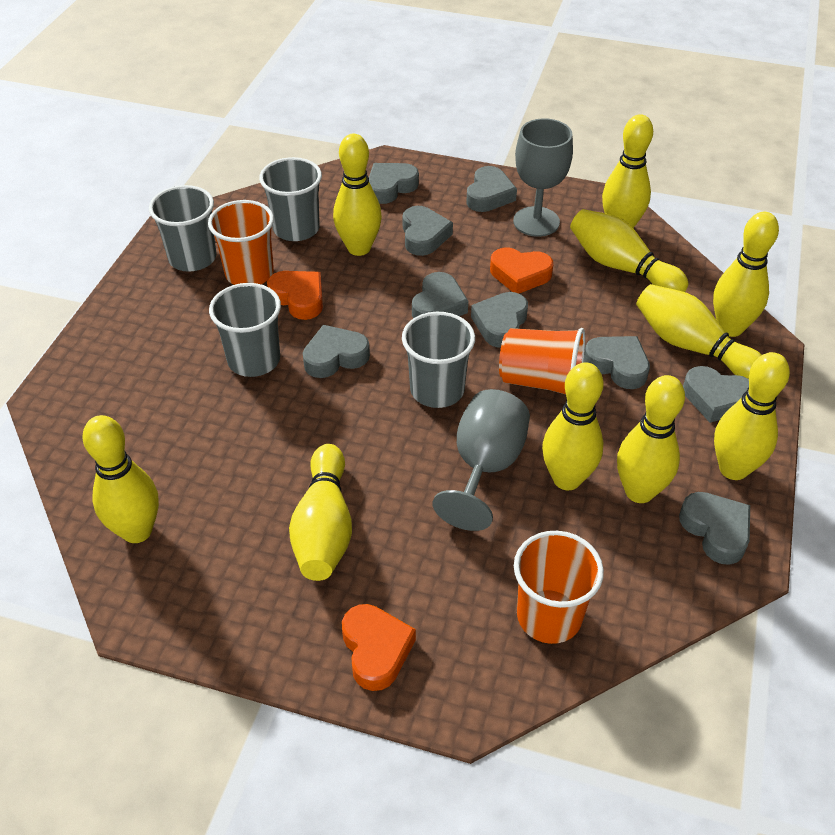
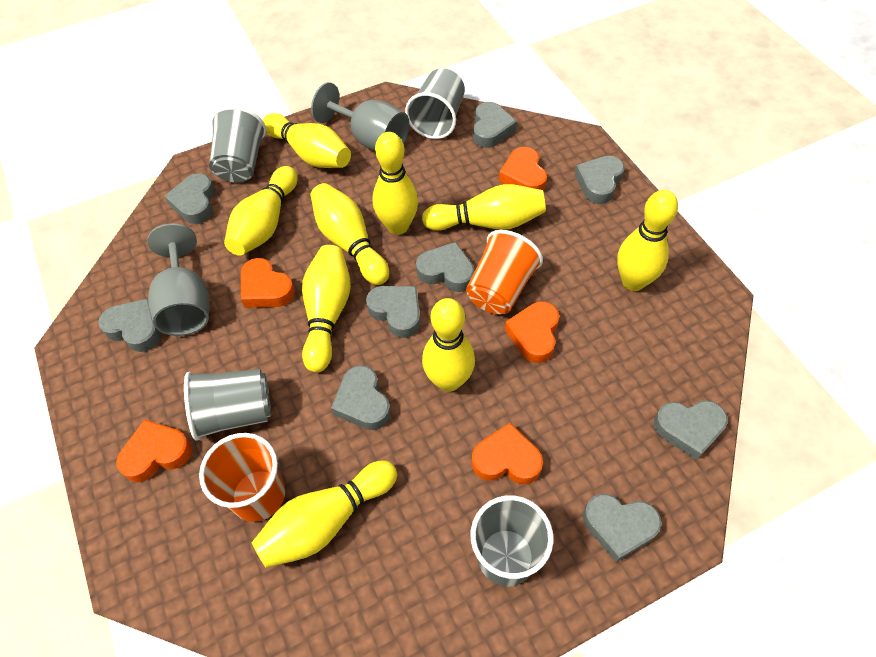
orange cup: [208,200,274,285] [499,328,585,394] [514,531,604,644] = 3 -> [199,433,285,522] [466,230,543,314] = 2
orange heart: [267,271,323,320] [342,604,416,691] [490,248,553,294] = 3 -> [116,420,192,482] [241,258,295,308] [472,423,543,484] [499,147,547,191] [505,302,559,363] = 5
yellow bowling pin: [83,415,159,543] [289,444,352,581] [333,134,382,256] [542,362,604,490] [570,209,688,292] [602,114,653,228] [617,375,685,503] [636,284,762,379] [713,212,779,337] [714,352,790,480] = 10 -> [224,166,298,256] [251,460,397,568] [263,113,351,168] [302,245,351,372] [310,183,389,285] [373,132,418,235] [422,184,546,231] [422,298,475,392] [617,190,678,291] = 9

